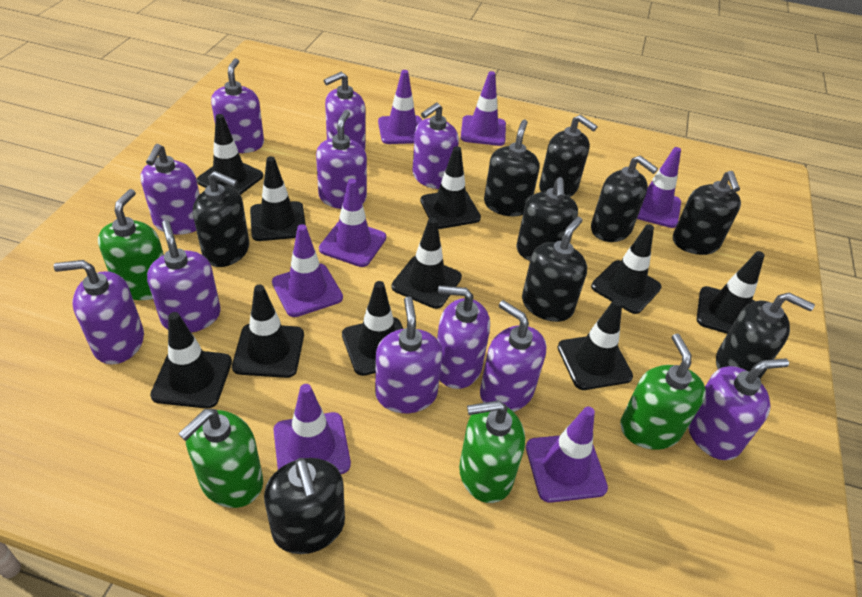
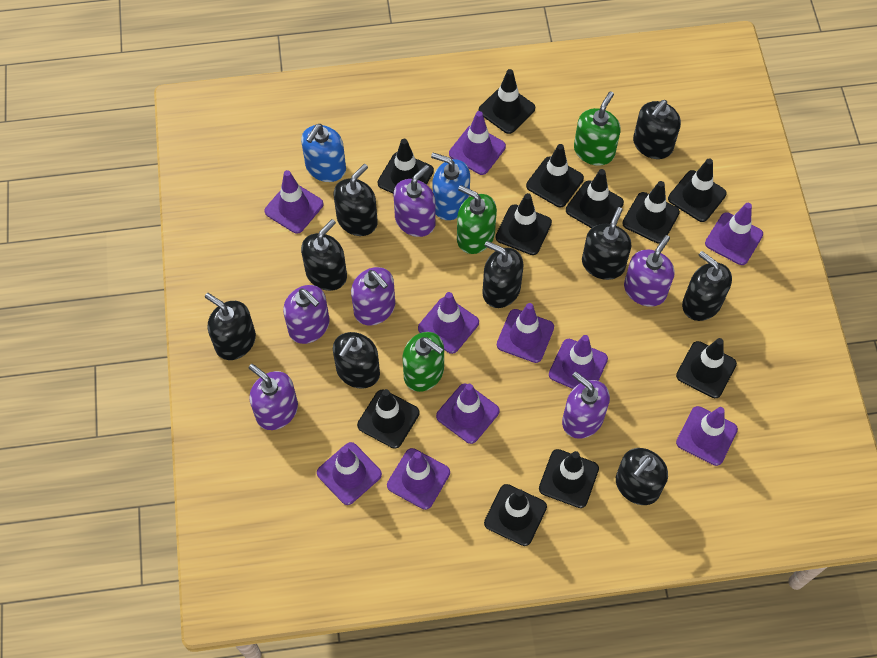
black traffic cone: [150,312,232,409] [196,114,263,195] [232,285,304,378] [250,156,306,241] [342,281,403,376] [391,217,462,309] [420,146,481,229] [558,299,633,390] [591,224,662,314] [697,251,765,334] = 10 -> [357,389,420,449] [378,139,434,194] [478,69,535,134] [484,484,547,546] [495,193,552,255] [526,144,584,207] [539,449,599,508] [566,169,624,228] [622,181,680,244] [668,158,727,222] [676,338,737,398] = 11
blue soap dispenser: none = 0 -> [301,124,346,182] [431,153,470,220] = 2
green soap dispenser: [98,189,164,300] [178,409,263,508] [459,400,525,503] [620,334,706,450] = 4 -> [403,332,444,392] [457,185,497,254] [574,91,621,166] = 3
purple soap dispenser: [54,260,144,364] [141,144,200,235] [147,220,221,333] [211,58,264,153] [316,110,367,209] [324,72,366,150] [375,296,442,413] [412,102,459,189] [437,285,490,389] [480,300,547,412] [688,358,789,460] = 11 -> [249,364,298,430] [283,285,330,344] [351,267,395,326] [394,165,435,237] [562,372,610,439] [624,235,675,307] = 6
purple traffic cone: [272,224,343,317] [273,384,351,474] [319,179,386,267] [378,70,422,144] [461,71,506,146] [526,406,608,503] [637,147,681,228] = 7 -> [264,170,324,234] [317,442,382,505] [387,448,450,510] [418,292,479,354] [436,384,500,444] [449,111,506,175] [497,303,554,363] [549,335,608,389] [676,406,738,466] [705,203,763,265] = 10

